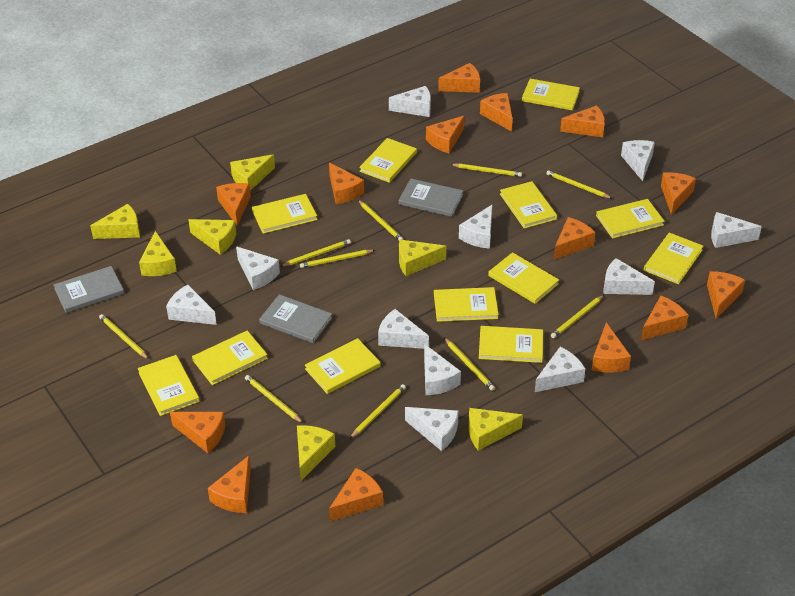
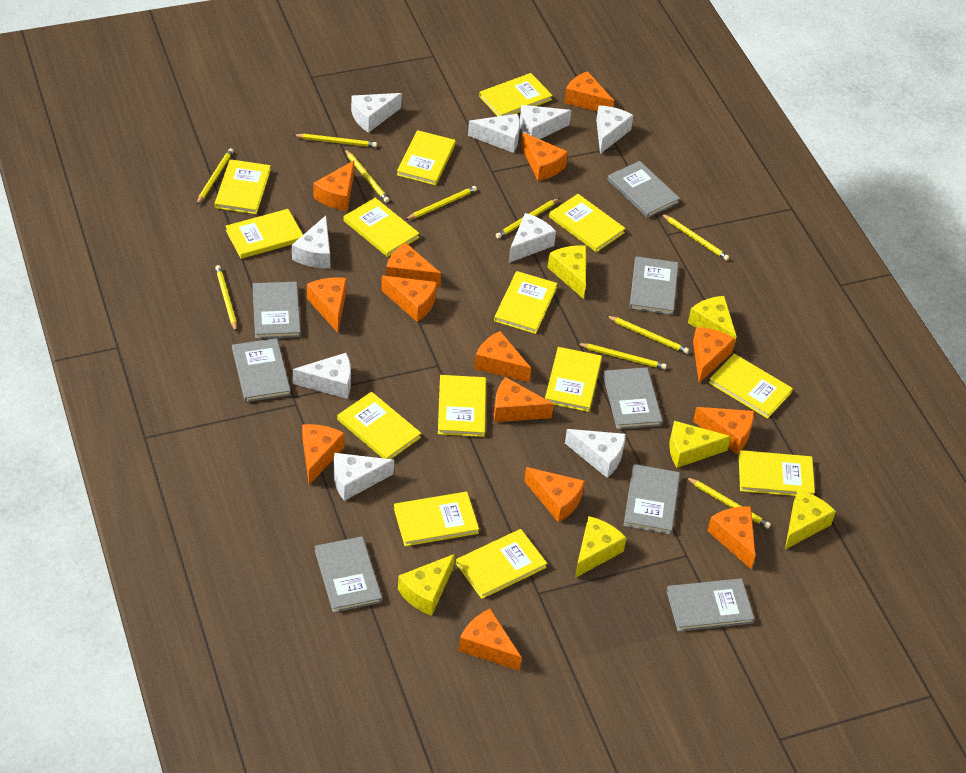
grey book: [54,266,124,313] [259,294,333,343] [399,179,463,217] = 3 -> [232,338,291,402] [253,282,301,339] [315,536,382,613] [603,367,663,429] [607,161,680,218] [623,464,680,535] [629,256,678,315] [666,578,754,632] = 8
white cheese: [166,284,217,325] [236,246,280,290] [378,309,429,349] [389,86,431,117] [405,407,459,451] [424,344,461,395] [459,204,493,249] [535,347,585,392] [604,258,655,295] [621,140,655,181] [711,212,762,248] = 11 -> [292,215,330,268] [293,353,351,399] [334,453,394,501] [351,93,402,133] [468,114,520,153] [509,213,556,263] [520,105,572,139] [565,429,626,478] [596,105,634,154] = 9
yellow book: [138,355,200,416] [192,331,268,385] [252,194,317,234] [305,338,381,394] [359,138,417,183] [434,287,499,322] [479,326,543,363] [488,252,559,304] [500,181,557,229] [522,79,580,110] [596,199,665,239] [644,233,703,284] = 12 -> [215,159,271,214] [225,209,303,259] [337,392,421,459] [343,198,419,257] [394,492,479,546] [397,130,456,185] [438,375,486,437] [456,529,547,599] [479,73,553,116] [494,271,558,334] [545,347,602,412] [549,194,626,252] [709,354,793,419] [739,450,815,496] = 14
yellow cheese: [90,204,140,239] [139,231,177,276] [188,219,236,255] [230,154,275,191] [297,425,335,481] [399,240,447,276] [468,408,523,451] = 7 -> [398,554,455,616] [547,245,586,299] [575,516,626,578] [669,421,731,468] [688,296,737,349] [785,490,836,549] = 6

